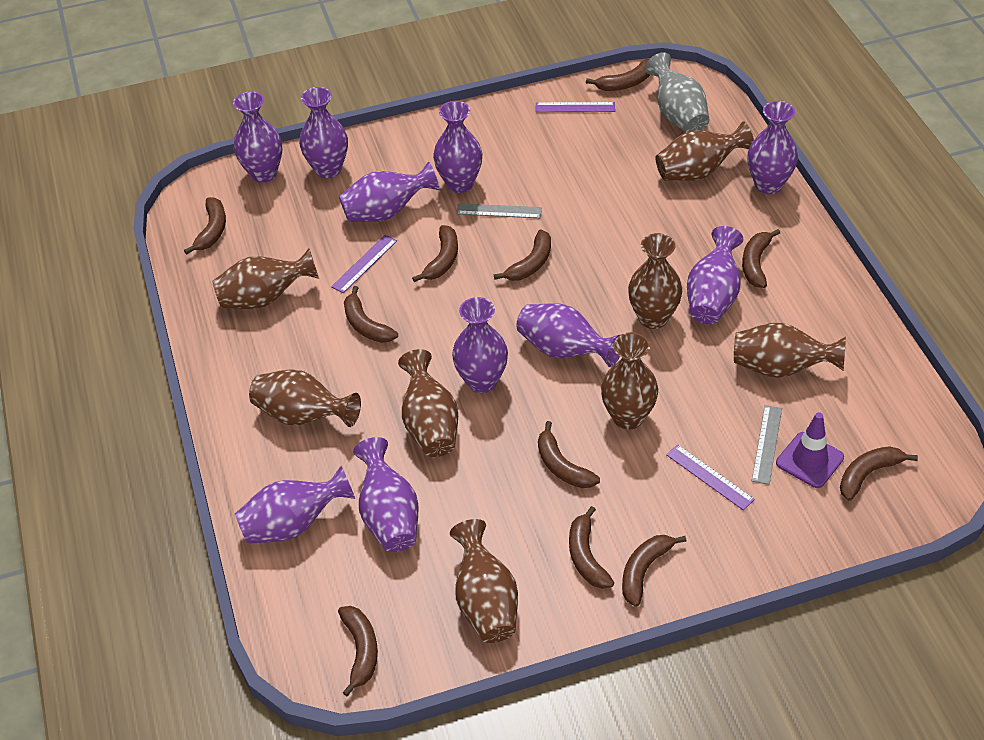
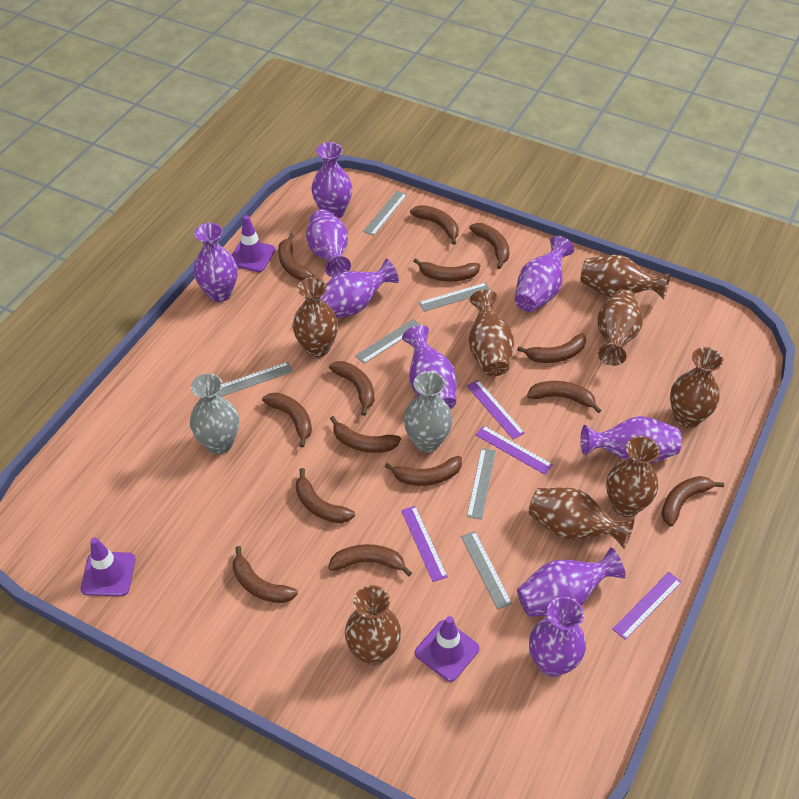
brown banana: [184,197,226,254] [338,606,378,696] [344,286,398,343] [412,225,458,282] [494,229,551,281] [538,421,600,488] [569,506,614,589] [586,59,650,91] [622,535,686,607] [742,229,780,288] [840,446,918,501] = 11 -> [233,546,298,603] [262,392,312,447] [278,233,314,280] [296,468,355,523] [328,544,412,576] [329,361,375,416] [330,416,401,453] [385,456,462,486] [410,205,459,245] [414,258,480,282] [469,223,510,269] [517,333,586,363] [527,381,601,413] [662,476,724,526] = 14
grey ruler: [456,203,542,218] [752,405,782,485] = 2 -> [218,362,293,397] [355,319,420,364] [363,191,407,236] [419,283,490,312] [461,531,512,610] [467,448,496,520] = 6
grey vase: [645,52,709,132] = 1 -> [190,373,239,454] [404,371,453,452] = 2
purple ruler: [331,235,397,293] [535,102,615,112] [666,444,755,511] = 3 -> [401,506,448,582] [467,380,525,439] [476,425,553,475] [612,572,681,640] = 4
purple traffic cone: [776,412,844,488] = 1 -> [81,538,135,596] [232,215,275,272] [415,616,480,682] = 3
purple vase: [233,91,282,183] [235,466,355,544] [299,87,348,178] [339,161,439,222] [353,437,419,552] [433,101,482,193] [452,297,508,393] [516,303,620,367] [687,226,743,324] [748,101,798,194] = 10 -> [193,223,238,302] [306,209,351,277] [311,142,352,218] [320,259,399,318] [402,325,457,409] [515,236,574,312] [517,548,626,617] [529,597,586,677] [580,416,682,464] = 9

